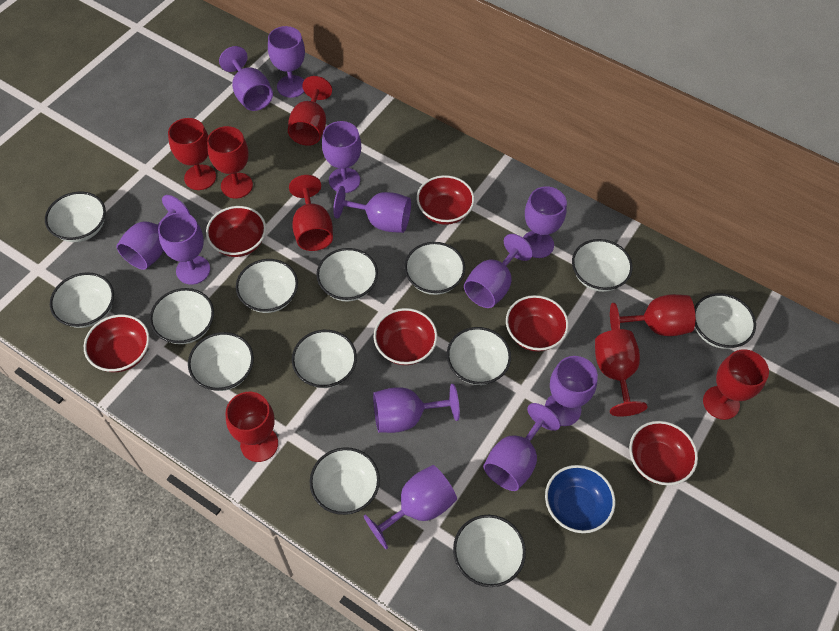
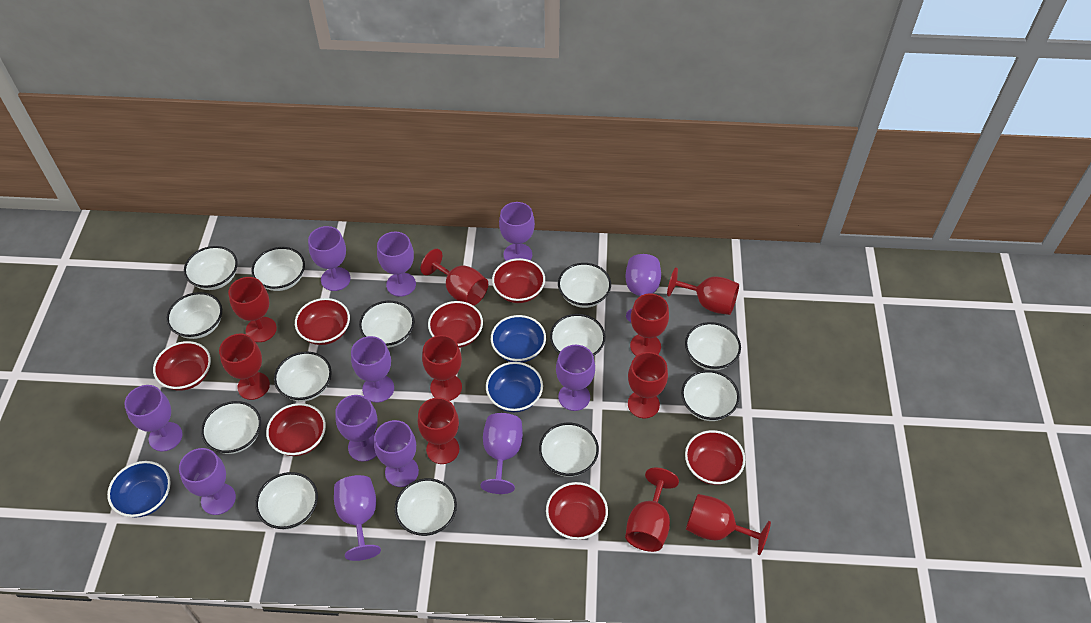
blue bowl: [545,465,615,533] = 1 -> [107,461,171,517] [486,362,543,412] [491,315,546,363] = 3
red bowl: [84,314,150,372] [206,206,266,257] [374,308,437,365] [417,175,475,225] [506,295,569,351] [629,421,698,485] = 6 -> [153,341,211,391] [266,403,326,456] [295,298,350,345] [428,301,483,348] [492,258,545,303] [546,482,608,540] [685,430,745,485] = 7
red goblet: [168,118,216,190] [207,126,253,199] [226,392,278,462] [288,76,332,146] [289,175,333,251] [595,329,648,417] [610,294,695,336] [703,349,769,420] = 8 -> [219,334,270,400] [228,277,277,342] [418,397,459,464] [421,249,488,306] [422,335,462,401] [625,468,679,552] [628,352,668,418] [630,294,669,356] [667,268,739,315] [686,494,771,555] = 10

